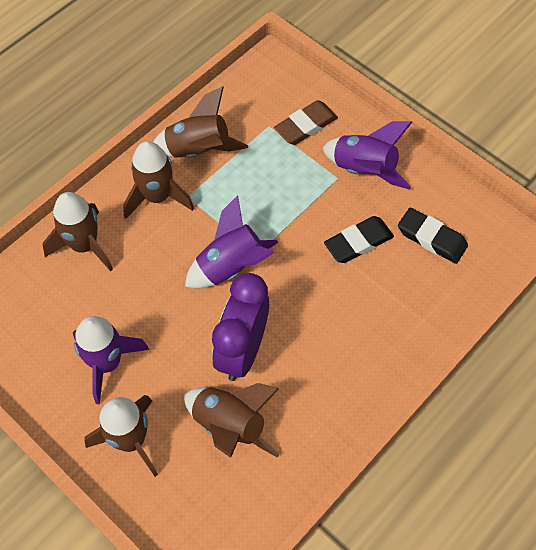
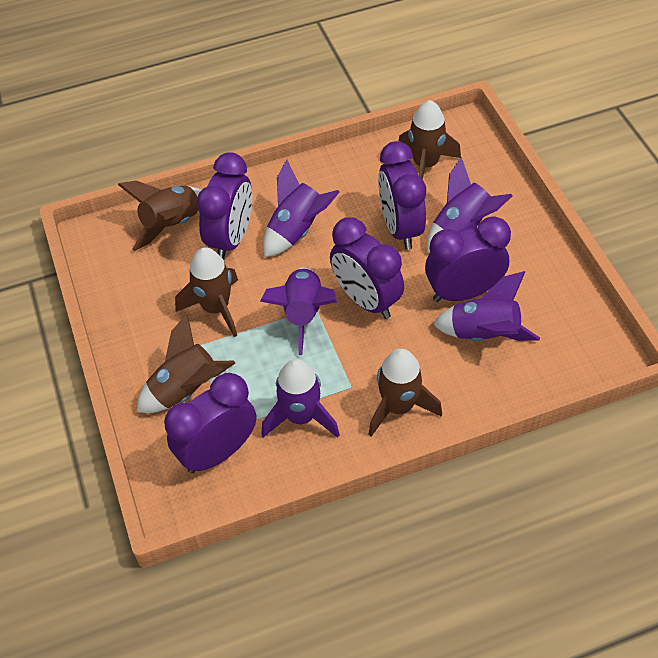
black eraser: [324,216,394,263] [398,208,468,264] = 2 -> none = 0
brown eraser: [274,100,338,145] = 1 -> none = 0
purple clock: [212,273,269,381] = 1 -> [164,373,256,473] [196,152,252,260] [330,217,404,319] [378,141,426,250] [425,217,511,302] = 5
purple rocket: [73,316,149,405] [185,195,279,289] [322,121,412,190] = 3 -> [260,267,337,355] [261,359,340,438] [263,159,339,257] [427,157,513,253] [433,271,540,341] = 5

